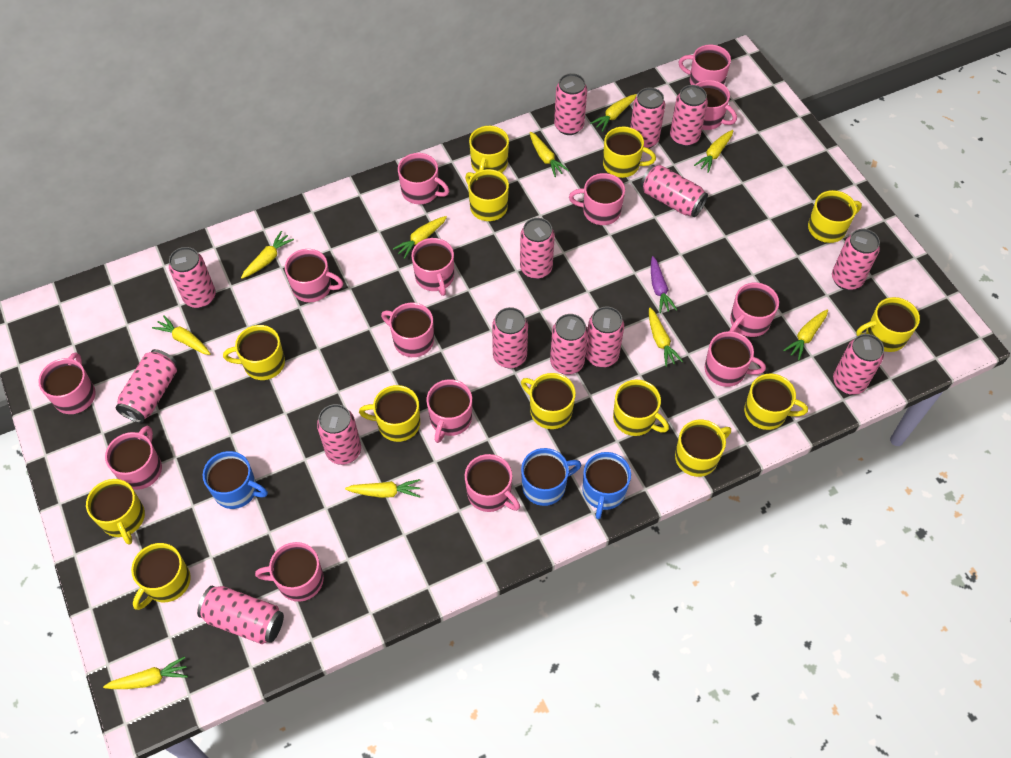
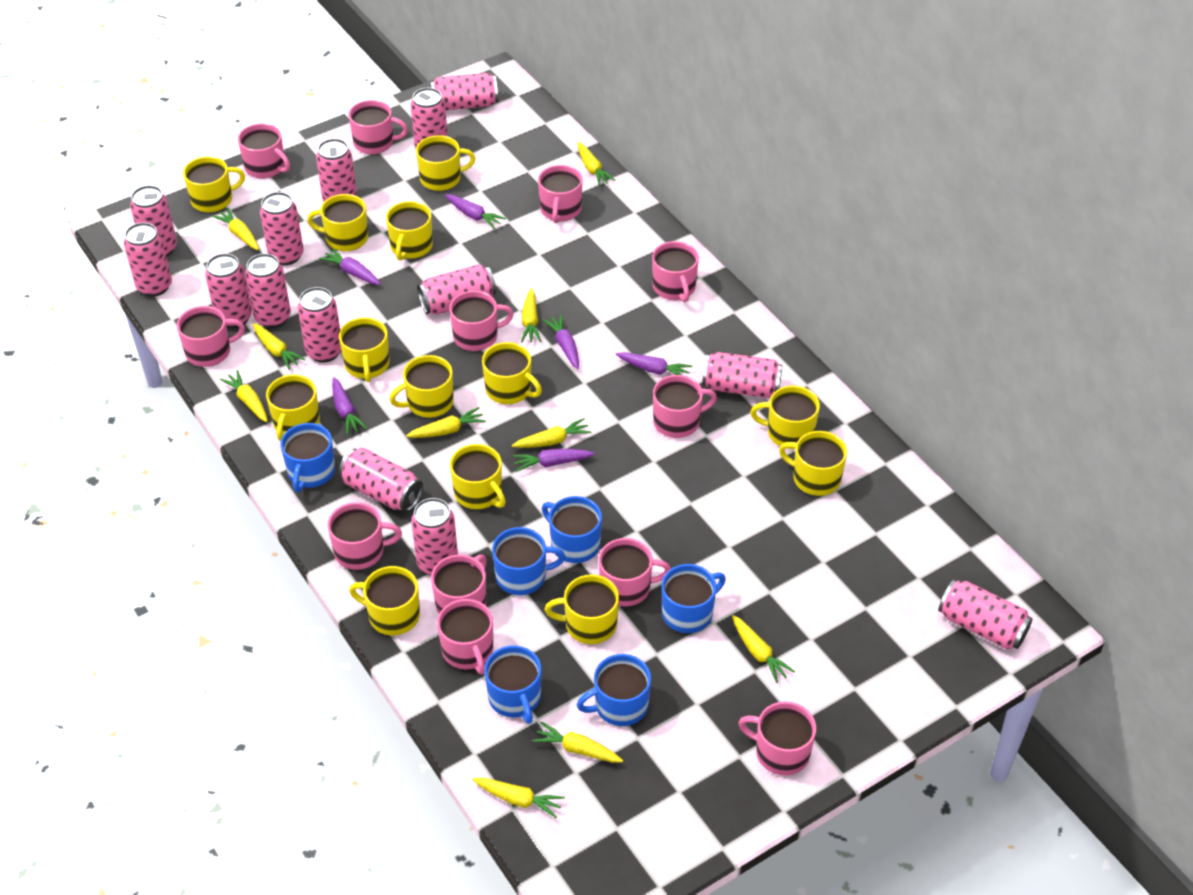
blue mug: [203,451,268,509] [521,448,581,506] [582,452,631,519] = 3 -> [280,423,335,492] [484,645,541,724] [492,527,565,595] [542,496,602,563] [576,654,651,726] [662,564,726,633] = 6
pink mug: [38,352,96,414] [105,426,162,490] [255,542,324,602] [285,249,343,302] [381,303,434,357] [398,153,449,204] [411,238,454,296] [426,379,472,443] [465,454,520,512] [569,173,625,225] [679,45,731,85] [696,80,737,130] [705,331,766,387] [729,283,779,337] = 14 -> [177,306,245,367] [238,123,290,178] [327,502,402,570] [348,100,408,154] [431,555,487,614] [437,599,493,675] [449,291,514,351] [538,165,583,223] [599,538,671,606] [652,241,699,302] [653,375,717,438] [738,701,816,775] = 12
purple carrot: [651,256,677,313] = 1 -> [319,248,381,285] [332,377,367,435] [445,194,506,229] [513,449,595,472] [543,314,579,369] [616,352,692,375] = 6

